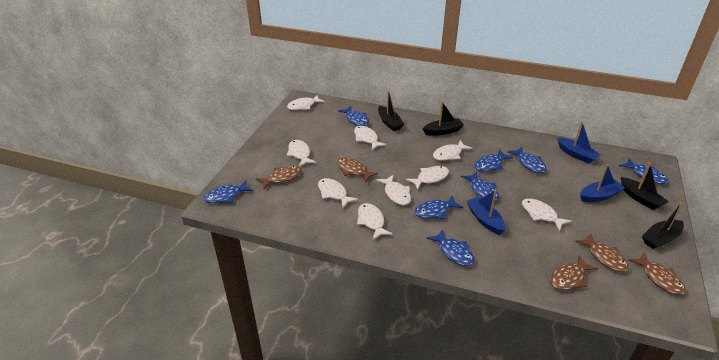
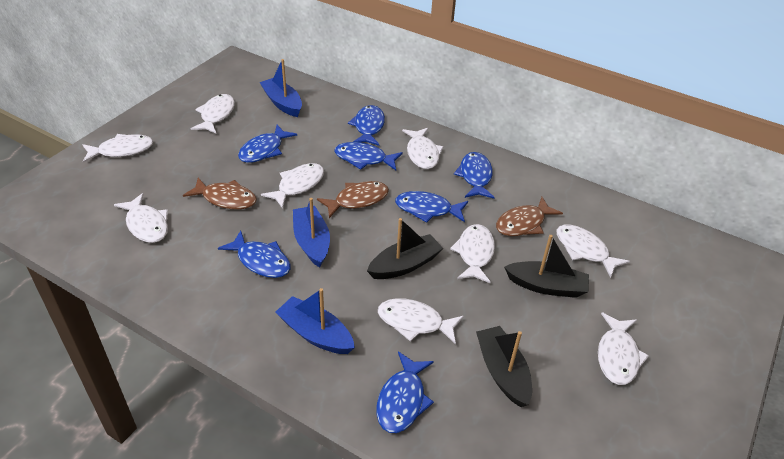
black boat: [378,90,404,131] [422,102,464,136] [621,163,669,210] [642,202,684,249] = 4 -> [367,218,443,279] [476,326,532,407] [504,235,589,298] = 3
blue fish: [204,180,253,203] [338,106,369,126] [415,195,463,219] [427,229,474,266] [461,172,499,201] [475,149,513,172] [507,147,546,173] [619,158,668,184] = 8 -> [218,230,291,278] [238,125,297,163] [334,142,403,170] [348,105,385,146] [376,352,434,433] [395,191,468,223] [454,152,495,199] = 7
brown fish: [256,166,302,189] [337,157,378,182] [550,255,598,290] [575,233,629,272] [628,252,686,295] = 5 -> [183,178,257,210] [317,181,389,218] [496,197,563,236] = 3

